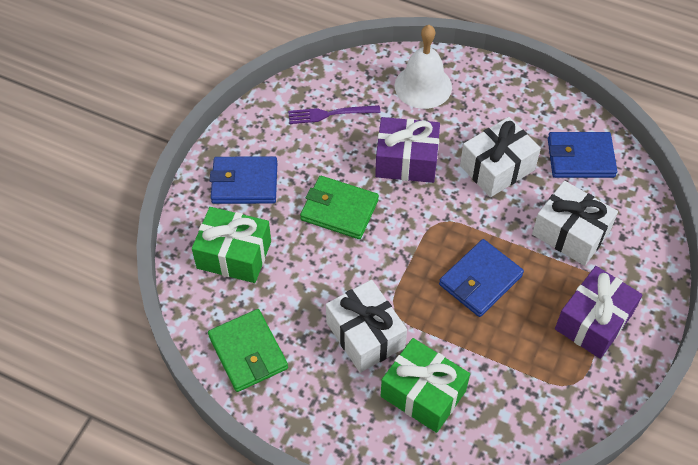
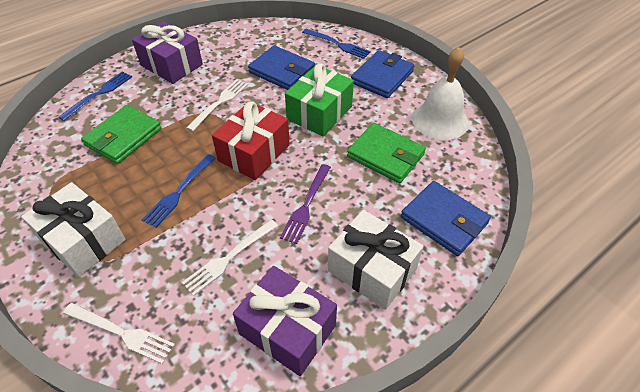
blue fork: none = 0 -> [59,71,132,121] [142,154,215,228] [302,29,371,59] = 3
green gift: [192,207,271,283] [381,338,470,433] = 2 -> [285,63,354,136] = 1
red gift: none = 0 -> [212,101,290,180] = 1
white fork: none = 0 -> [63,303,175,364] [182,219,278,296] [186,79,248,132] = 3
white gift: [326,280,407,373] [460,117,541,197] [532,181,618,266] = 3 -> [21,182,126,277] [328,210,424,310] = 2

